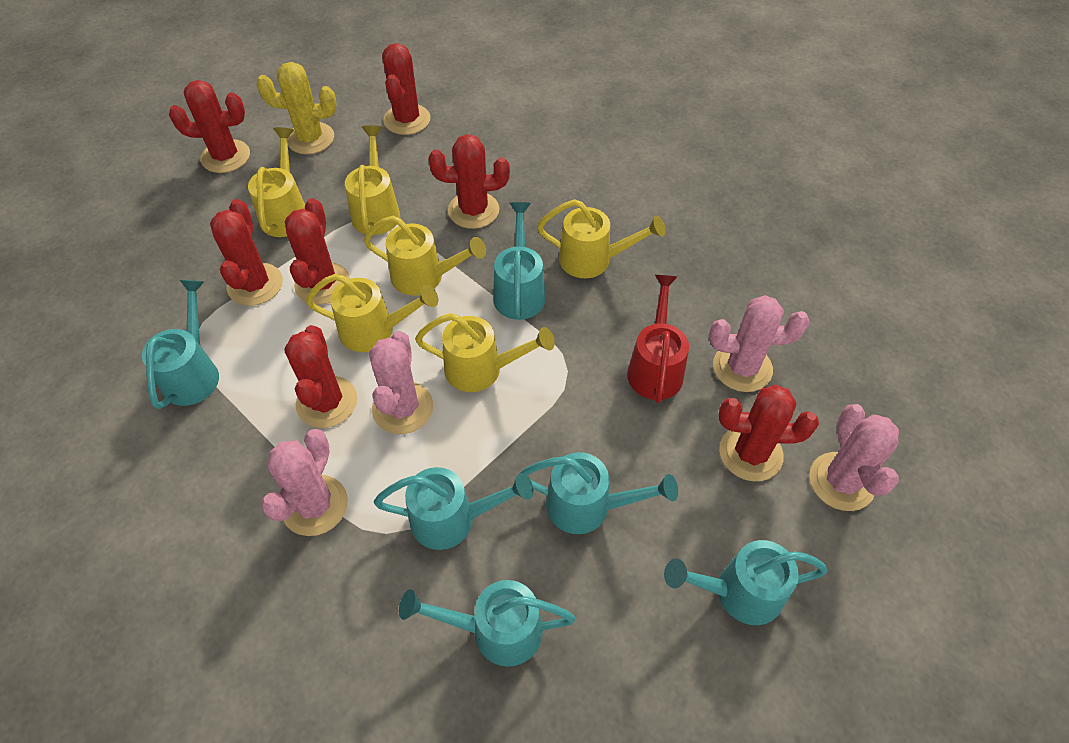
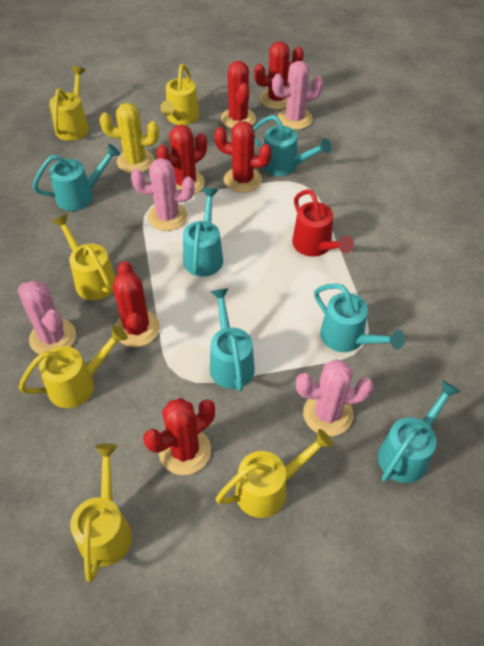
red cactus: [169,80,250,173] [210,199,283,306] [284,325,357,428] [285,198,350,305] [382,43,430,135] [429,134,510,229] [719,385,819,481] = 7 -> [113,261,160,347] [143,398,215,475] [157,125,207,194] [214,121,272,193] [221,61,256,129] [254,42,304,109] = 6

